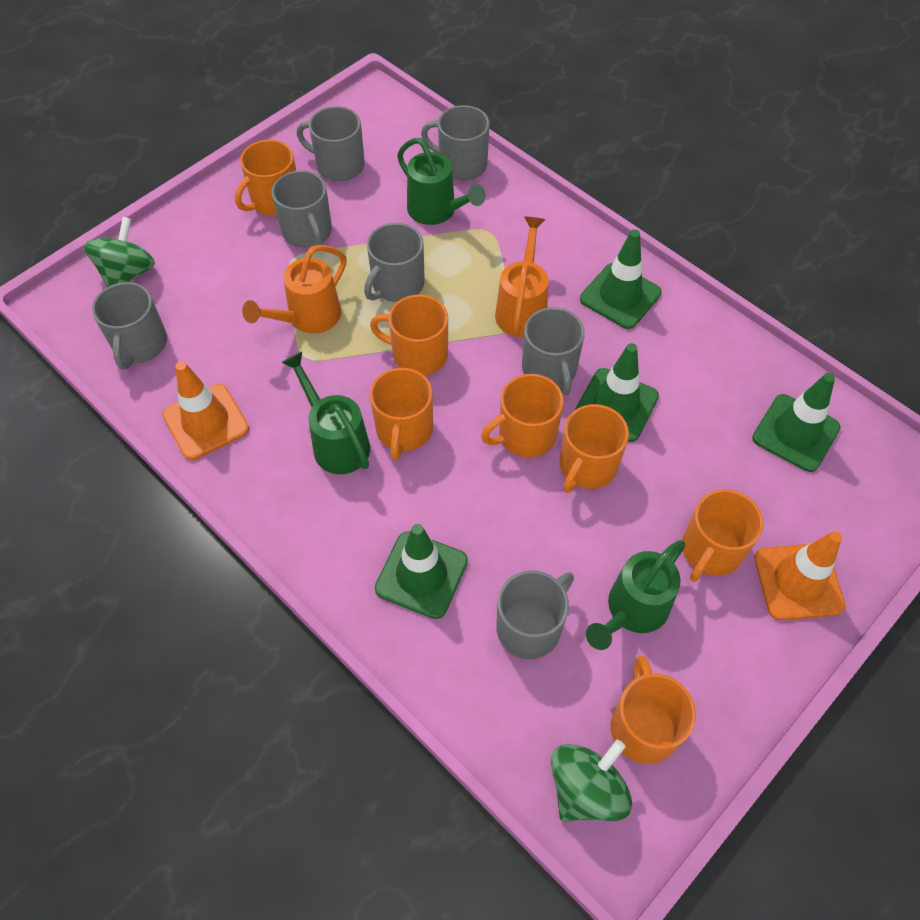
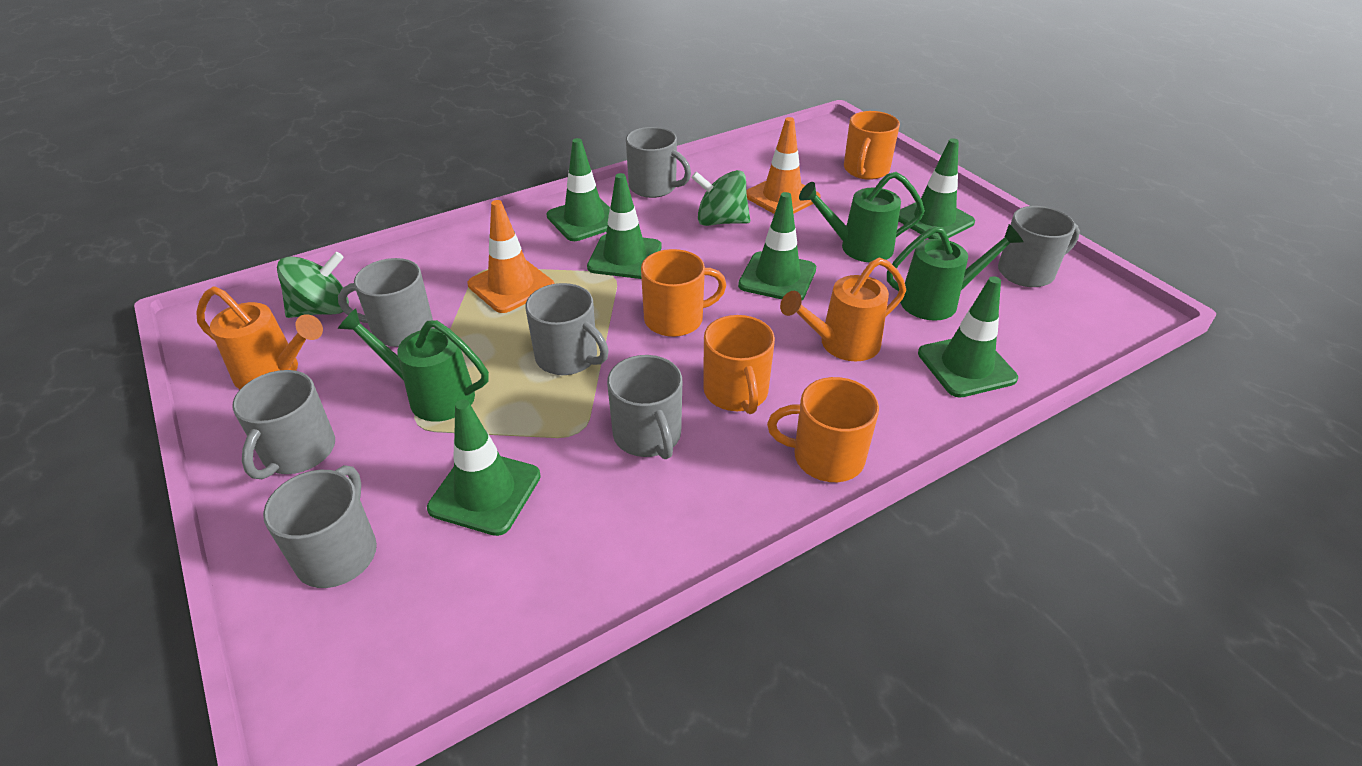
green traffic cone: [375,524,468,619] [575,343,659,442] [580,230,662,329] [752,373,841,472] = 4 -> [427,399,541,536] [547,138,610,241] [587,173,662,279] [738,192,816,300] [898,138,975,239] [918,276,1018,398] = 6
orange mug: [235,140,296,216] [370,295,448,376] [370,368,433,461] [481,374,564,458] [560,404,629,493] [611,656,696,764] [683,489,764,582] = 7 -> [641,249,726,337] [703,315,775,414] [767,377,879,482] [844,111,900,180] = 4

